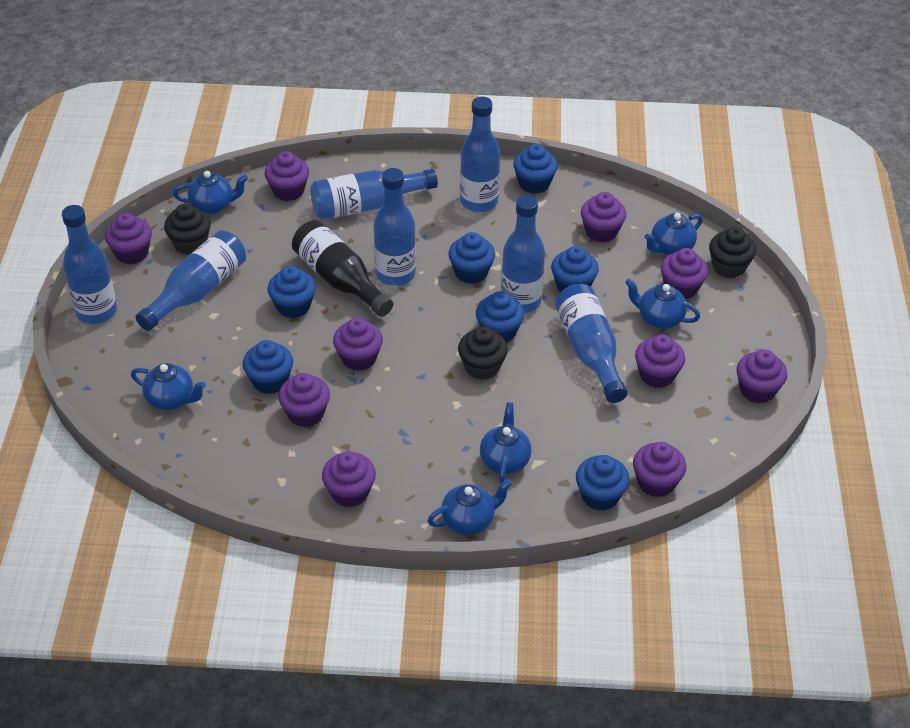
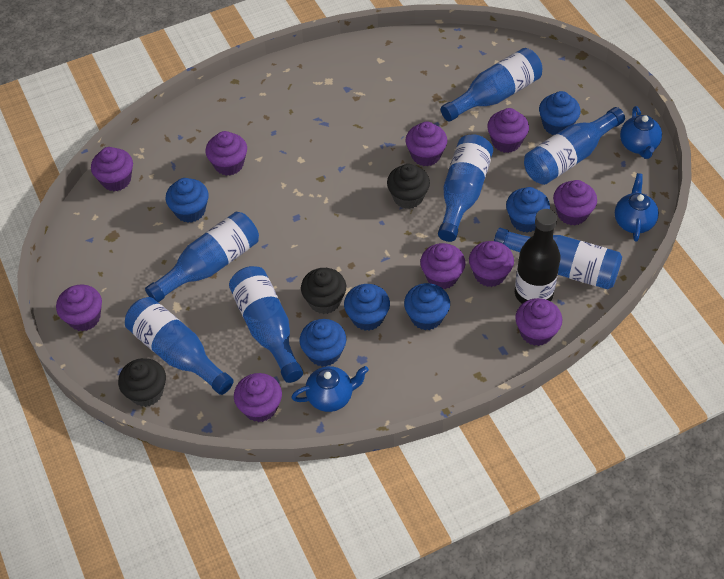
blue cupcake: [243,340,293,394] [268,266,316,318] [448,232,495,284] [476,291,524,343] [514,144,558,194] [551,246,599,293] [576,455,630,511] = 7 -> [165,178,209,223] [300,319,346,367] [344,284,390,331] [404,283,450,330] [506,187,550,233] [539,91,580,135] = 6
blue teapot: [131,363,206,410] [173,171,248,214] [428,479,512,535] [480,402,531,483] [625,278,700,329] [645,213,703,256] = 6 -> [291,366,369,412] [615,173,659,242] [620,106,662,159] = 3

